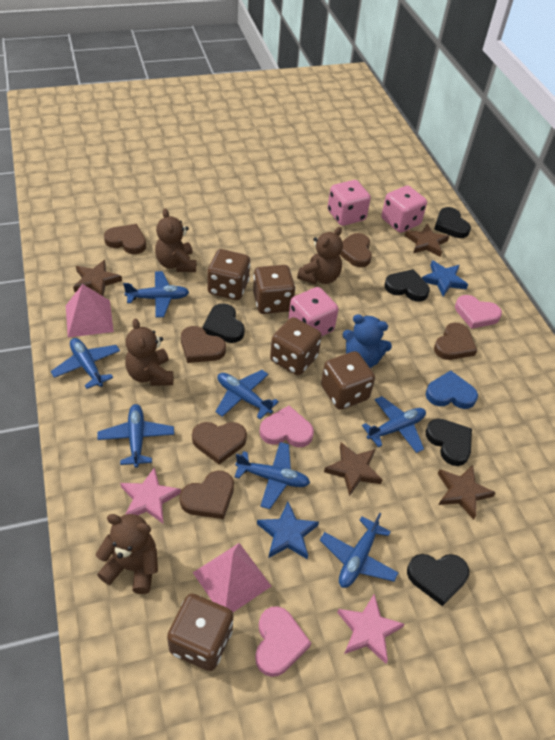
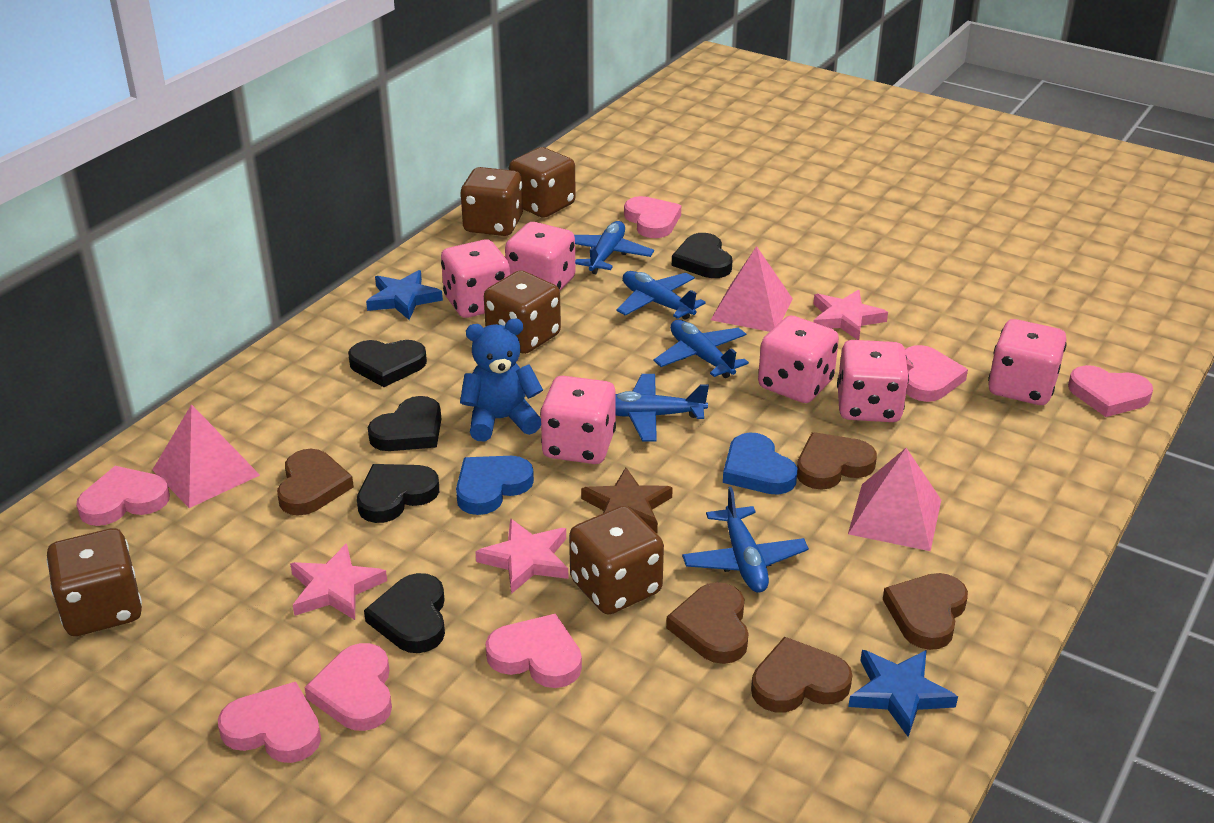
blue heart: [426,370,478,409] = 1 -> [456,456,534,515] [723,433,797,495] = 2
blue plane: [51,338,120,389] [97,404,174,468] [123,271,189,318] [215,370,279,419] [235,442,310,509] [320,513,399,588] [362,396,426,453] = 7 -> [574,221,654,274] [615,374,709,442] [616,271,706,320] [653,320,749,378] [682,487,809,593] = 5
brown heart: [104,224,146,254] [180,471,234,519] [181,326,226,363] [192,422,247,464] [340,233,372,267] [434,323,477,360] = 6 -> [277,449,354,516] [666,582,749,664] [751,637,852,712] [797,432,877,490] [883,573,968,650] = 5
brown star: [73,260,122,296] [324,442,383,496] [405,224,449,257] [438,465,496,520] = 4 -> [581,468,673,533] = 1
brown teddy bear: [96,514,158,594] [125,318,173,386] [155,209,196,272] [297,227,343,284] = 4 -> none = 0
pink dice: [288,287,339,336] [328,180,371,226] [382,186,427,233] = 3 -> [441,239,510,318] [505,222,575,291] [540,376,616,464] [758,316,839,403] [837,340,909,422] [988,319,1067,405] = 6
pink heart: [255,606,311,677] [260,406,314,447] [455,295,502,329] = 3 -> [76,466,170,526] [218,682,321,763] [304,643,392,731] [485,613,582,688] [624,196,681,238] [905,345,968,402] [1068,365,1153,417] = 7
pink pyramid: [66,284,114,338] [193,543,271,612] = 2 -> [152,404,260,508] [711,246,793,332] [848,448,941,551] = 3
pink star: [120,467,181,523] [337,594,404,664] = 2 -> [290,543,387,620] [475,518,568,594] [813,290,888,340] = 3

